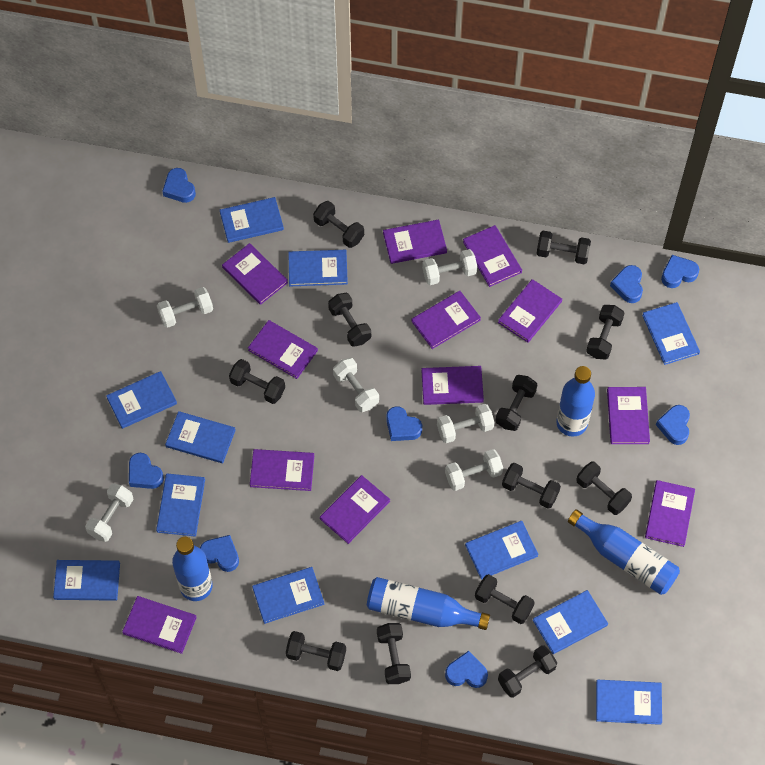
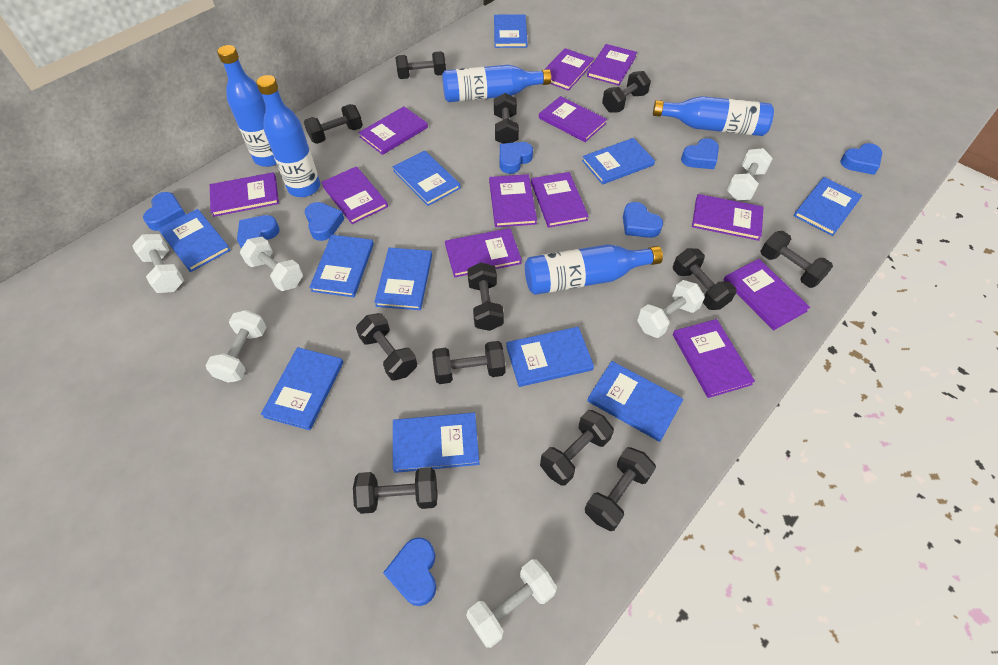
blue bottle: [172,537,213,601] [367,577,490,630] [556,366,595,437] [568,509,680,595] = 4 -> [217,45,276,167] [256,75,320,197] [442,65,551,102] [525,244,663,295] [653,96,774,136] = 5

